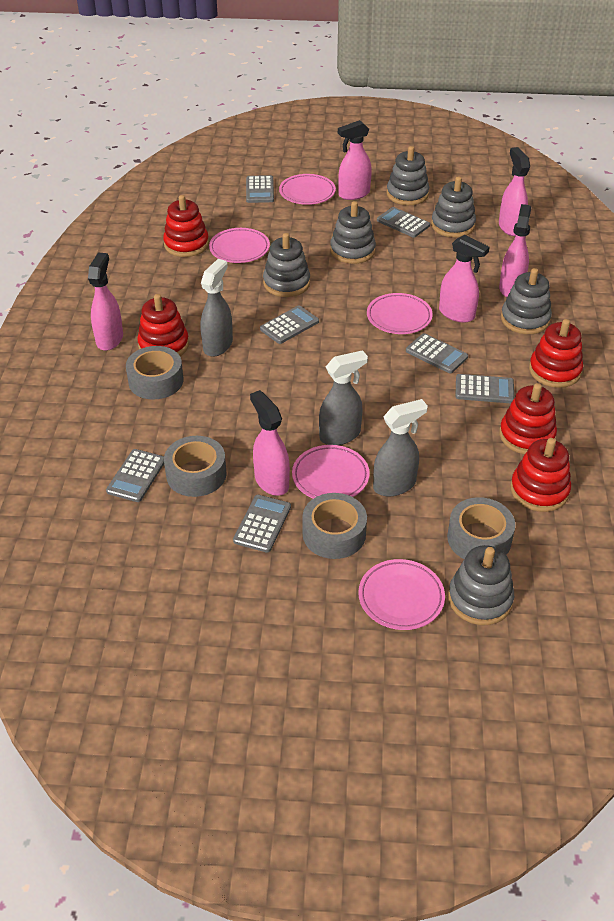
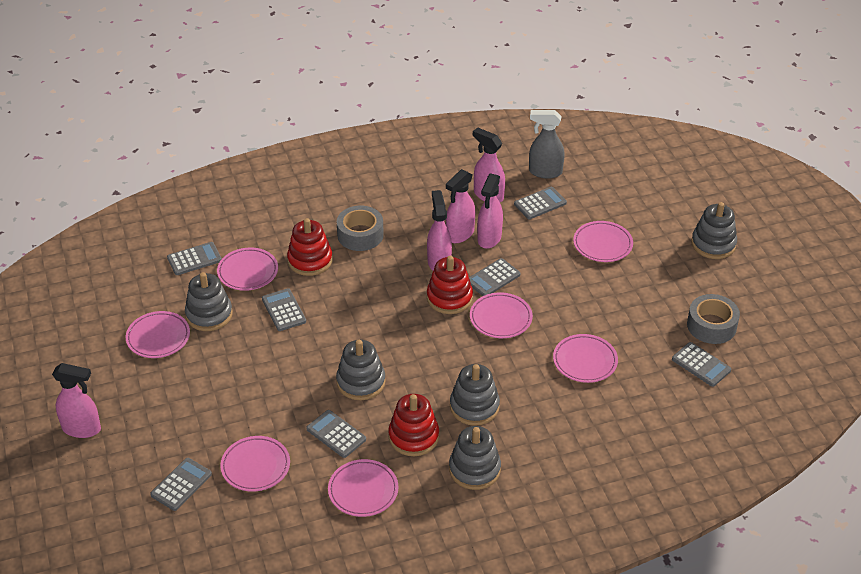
grey spray bottle: [200,259,233,357] [319,350,368,445] [373,399,428,497] = 3 -> [529,110,565,179] = 1
grey stacking toy: [263,233,310,297] [330,201,376,264] [387,146,429,205] [431,176,476,237] [448,545,514,625] [501,268,552,334] = 6 -> [185,272,233,331] [336,340,386,400] [449,426,501,490] [450,364,500,426] [691,202,737,259] = 5
grey tape: [126,346,183,400] [164,436,227,497] [302,493,367,559] [447,497,515,559] = 4 -> [337,206,384,251] [687,294,740,344] = 2
pink plate: [209,228,270,263] [279,174,336,205] [292,445,370,499] [358,559,445,630] [367,293,433,334] = 5 -> [126,311,190,358] [217,247,278,291] [220,436,290,492] [328,459,398,517] [470,292,533,338] [553,334,618,383] [573,221,633,262] = 7
pink spray bottle: [88,253,123,351] [250,390,290,496] [338,120,372,200] [439,235,490,323] [499,147,530,236] [499,204,531,297] = 6 -> [52,363,101,438] [427,190,452,271] [446,169,475,243] [473,128,505,202] [477,173,503,249] = 5
red stacking toy: [137,294,189,356] [163,195,209,257] [499,383,557,454] [510,438,571,512] [529,319,583,388] = 5 -> [287,218,333,276] [388,394,439,456] [427,256,473,314] = 3

